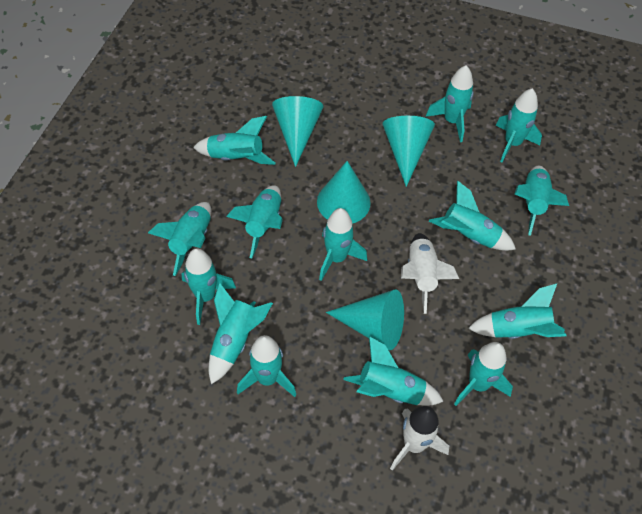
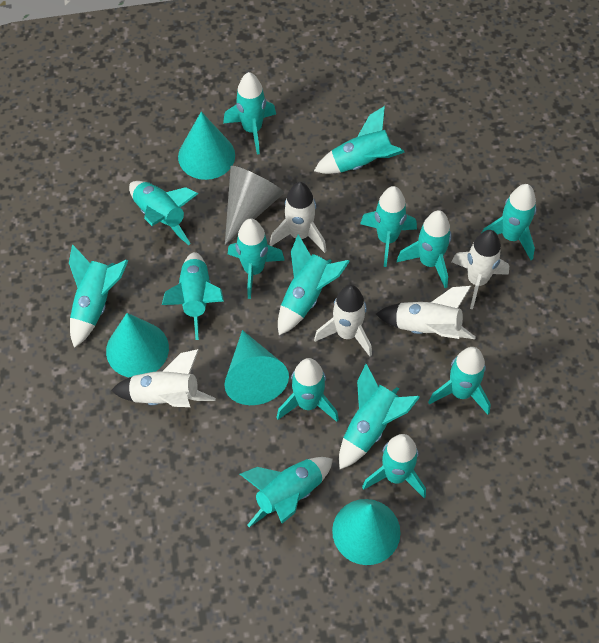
grey cone: none = 0 -> [225,166,284,245] = 1
turquoise rocket: [148,202,211,276] [181,248,236,325] [193,116,276,165] [209,282,273,384] [226,185,283,258] [237,335,296,397] [319,208,367,281] [343,336,444,406] [426,65,474,142] [429,181,516,251] [454,342,513,406] [468,283,566,339] [496,88,542,162] [515,166,569,236] = 14 -> [69,245,129,348] [129,181,199,245] [162,252,224,340] [223,72,276,154] [228,218,285,299] [240,457,333,527] [276,358,339,422] [278,234,350,335] [314,106,405,174] [339,364,420,469] [360,186,417,267] [362,434,426,498] [397,210,452,288] [428,347,491,415] [482,184,537,260] = 15
white rocket: [390,406,449,471] [401,233,459,314] = 2 -> [111,349,216,407] [269,182,326,253] [314,285,372,357] [376,286,476,339] [452,230,509,309] = 5

